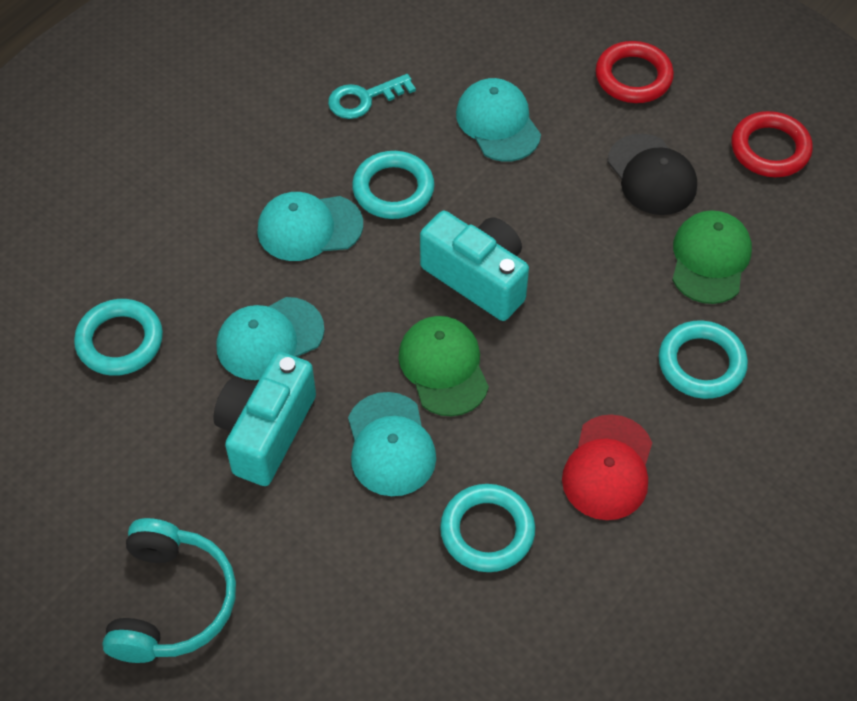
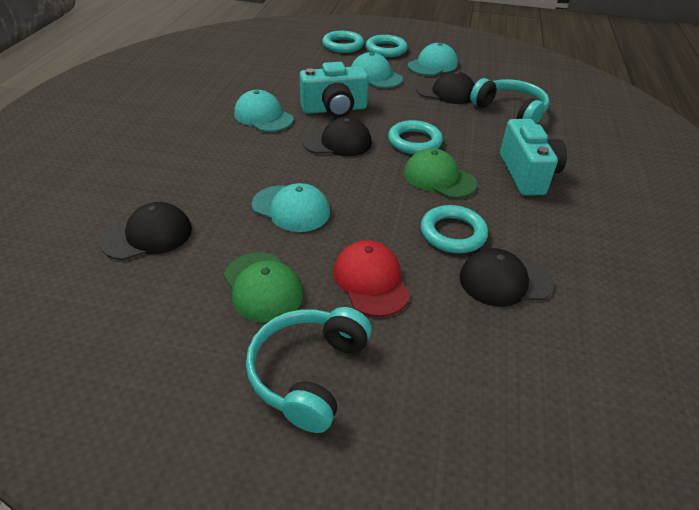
black cap: [608,134,697,215] = 1 -> [100,202,192,260] [302,117,372,156] [416,71,475,104] [459,248,554,307] = 4
red ring: [595,41,674,103] [731,111,813,177] = 2 -> none = 0
turquoise headphones: [102,518,236,663] = 1 -> [246,307,372,433] [470,78,550,124] = 2
turquoise key: [328,74,416,119] = 1 -> none = 0

